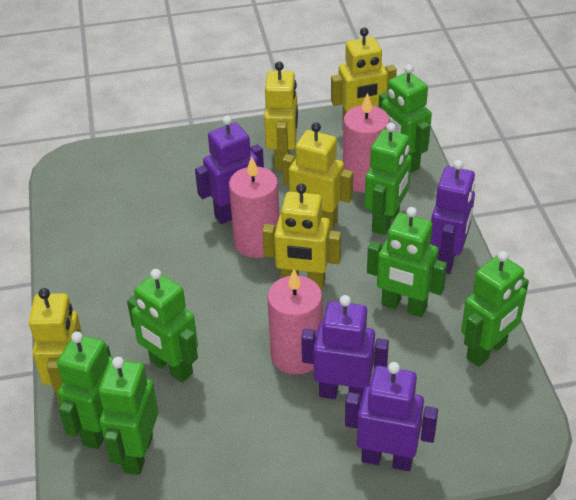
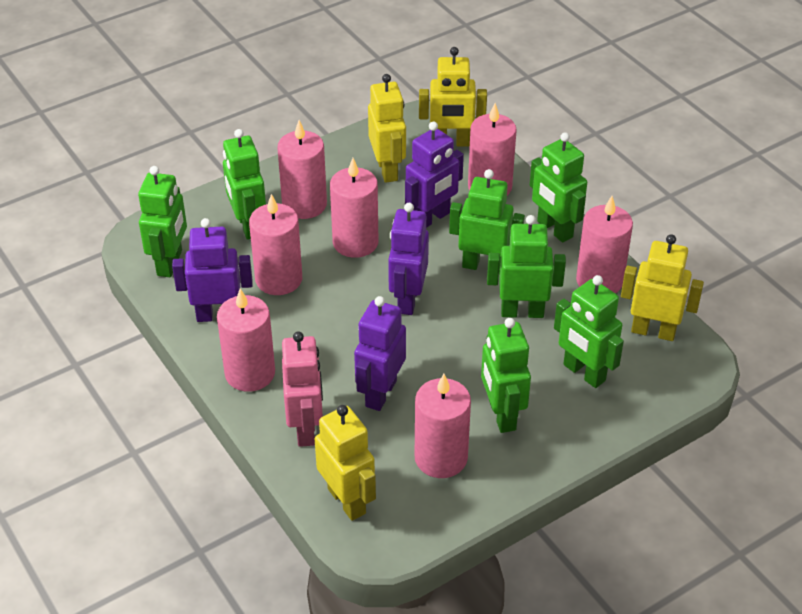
pink candle: [229,156,279,258] [267,269,323,375] [343,93,390,193] = 3 -> [217,288,275,392] [249,194,302,295] [277,120,327,219] [330,158,379,258] [415,374,471,478] [468,103,517,196] [576,196,633,293] = 7
pink robot: none = 0 -> [282,331,323,447] = 1
yellow robot: [29,288,83,404] [262,183,341,290] [264,62,298,170] [282,122,353,230] [331,28,397,119] = 5 -> [315,405,376,521] [368,74,406,183] [419,47,487,147] [621,234,704,341] = 4

